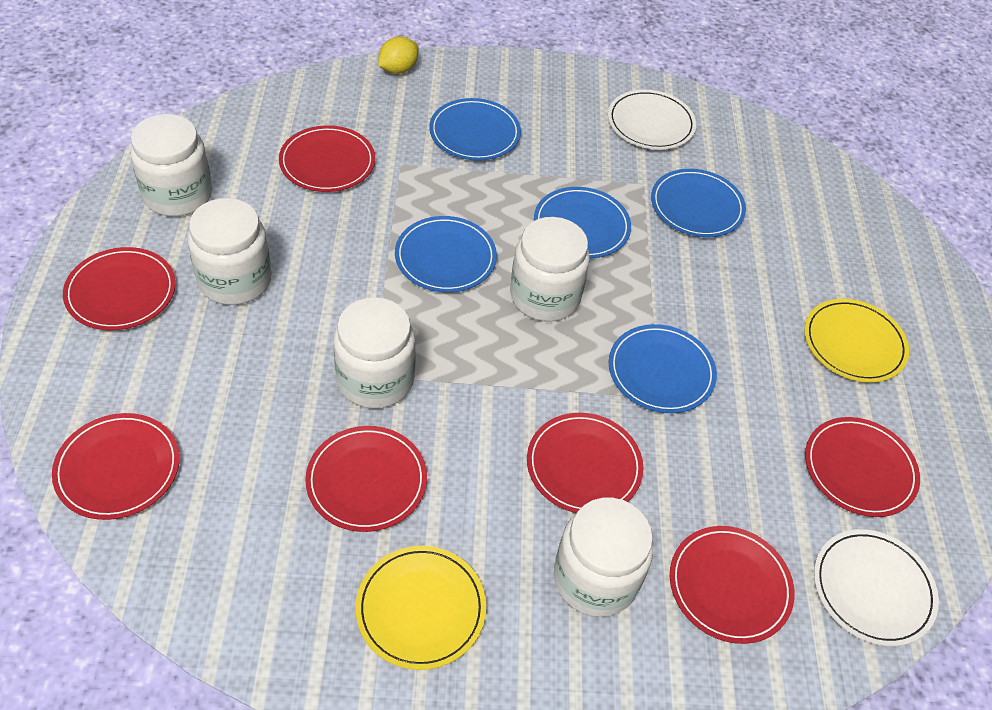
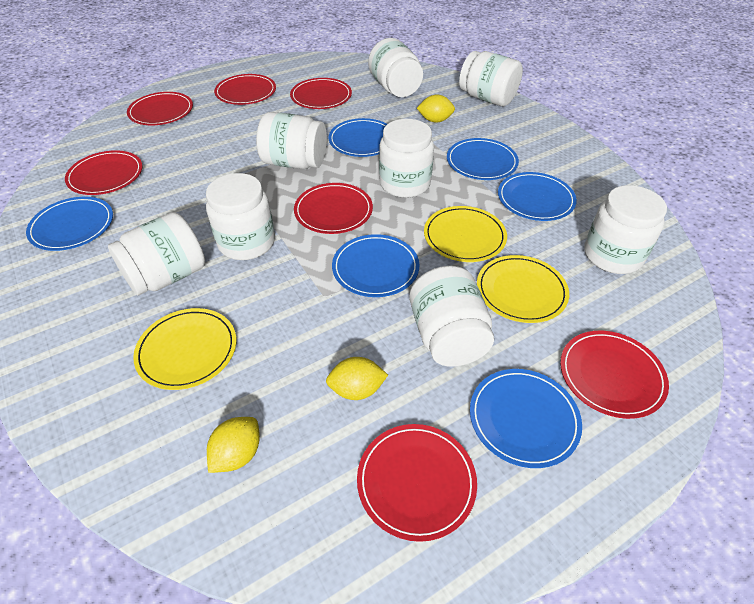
blue plate: [395,216,497,293] [429,98,521,161] [534,187,631,259] [609,324,717,413] [651,169,746,237] = 5 -> [26,197,113,251] [329,118,387,157] [332,234,419,297] [447,138,519,180] [470,369,582,468] [498,172,577,221] = 6
white jar: [130,114,212,216] [188,198,272,305] [333,297,416,409] [510,217,590,322] [554,498,653,617] = 5 -> [108,212,205,295] [206,173,275,260] [256,112,327,169] [368,38,423,97] [379,119,434,198] [409,266,494,367] [459,51,523,106] [584,185,667,274] = 8
white plate: [608,90,696,150] [814,529,939,646] = 2 -> none = 0
yellow lemon: [378,36,418,74] = 1 -> [207,417,260,473] [326,357,388,400] [417,95,455,123] = 3
yellow plate: [355,546,486,670] [804,299,909,382] = 2 -> [133,308,236,390] [424,206,507,262] [477,255,569,323] = 3

